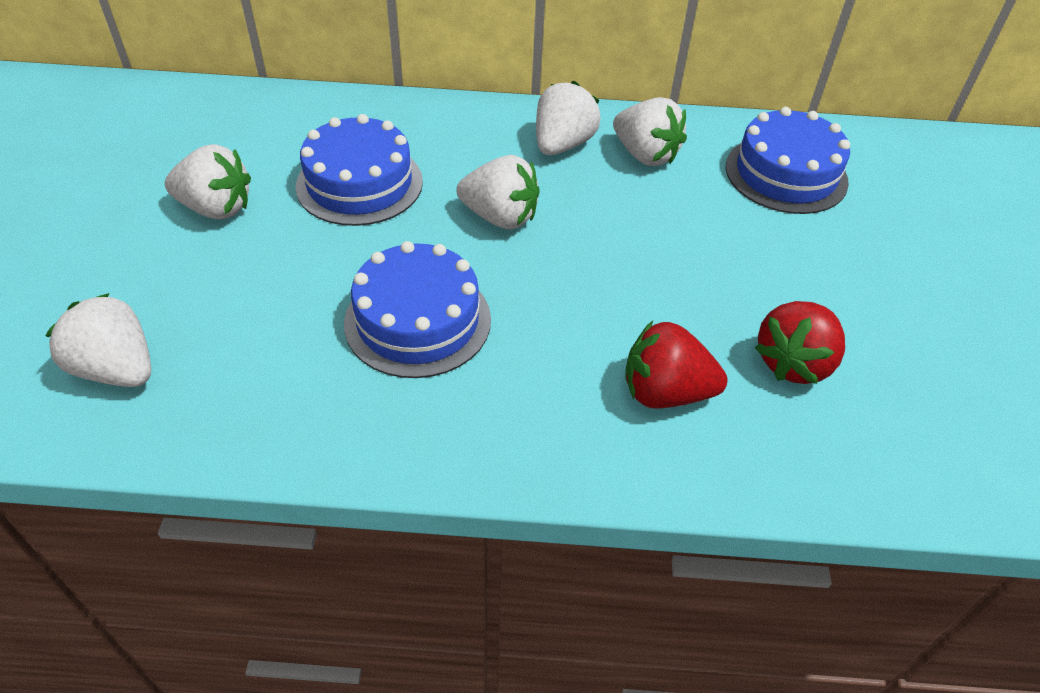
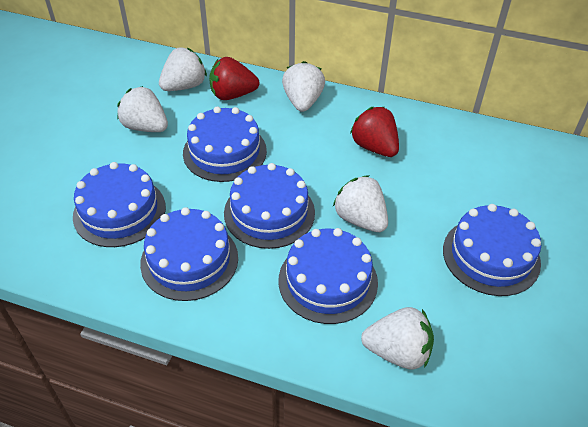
blue cake: [296,114,423,226] [344,241,491,378] [725,107,850,214] = 3 -> [73,162,166,247] [140,207,238,301] [183,106,267,182] [224,163,315,249] [278,228,378,324] [443,204,541,296] = 6

